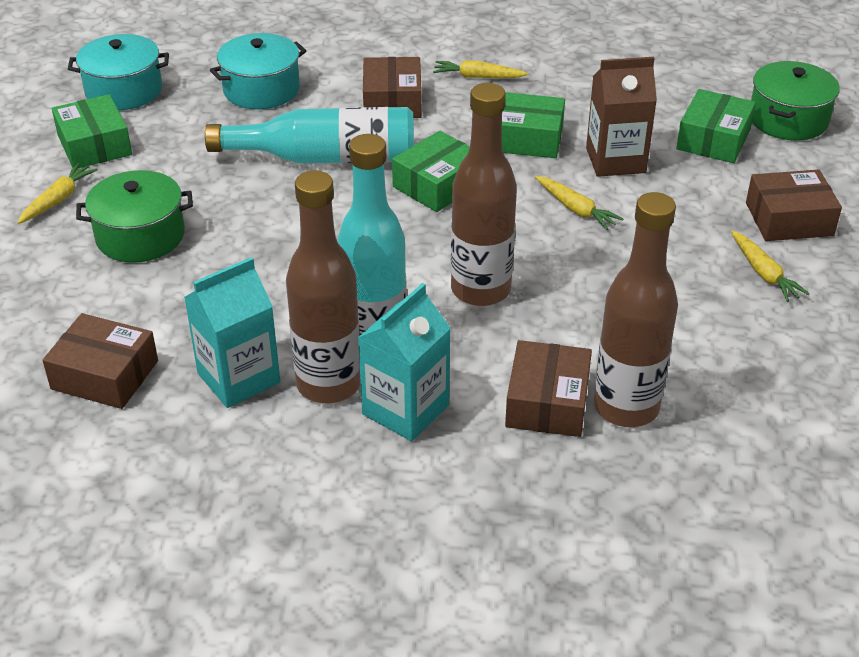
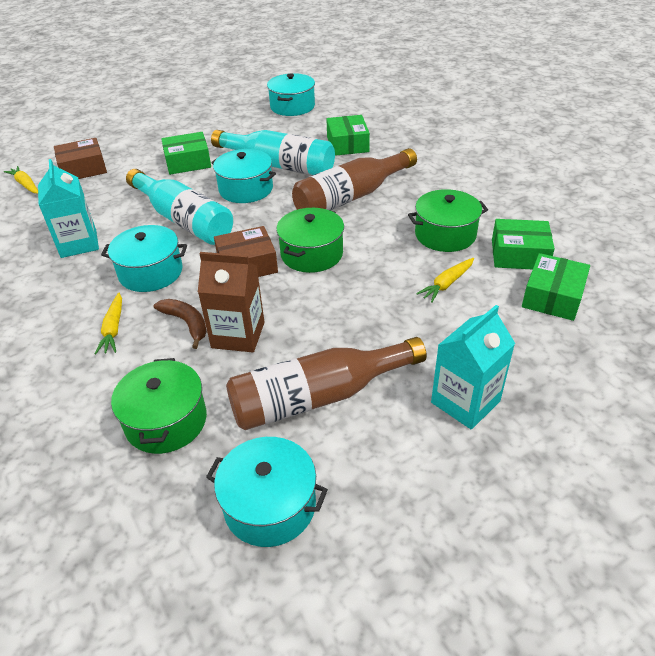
brown banana: none = 0 -> [154,299,207,349] = 1
brown bottle: [286,171,361,403] [451,83,517,306] [593,192,678,427] = 3 -> [226,337,427,430] [292,148,417,211] = 2
brown box: [42,313,158,409] [363,57,422,118] [505,340,592,437] [746,170,842,241] = 4 -> [54,138,107,179] [214,226,278,277] = 2
green pot: [76,170,193,263] [751,61,840,140] = 2 -> [111,358,207,454] [276,208,344,273] [408,189,488,252] = 3
turquoise pot: [68,34,169,110] [210,33,307,109] = 2 -> [101,225,187,292] [206,437,328,547] [211,149,276,203] [267,73,315,116] = 4
yellow carrot: [17,163,98,224] [433,60,528,78] [535,176,623,230] [731,231,810,302] = 4 -> [4,166,38,194] [95,293,122,354] [416,258,474,303] = 3

